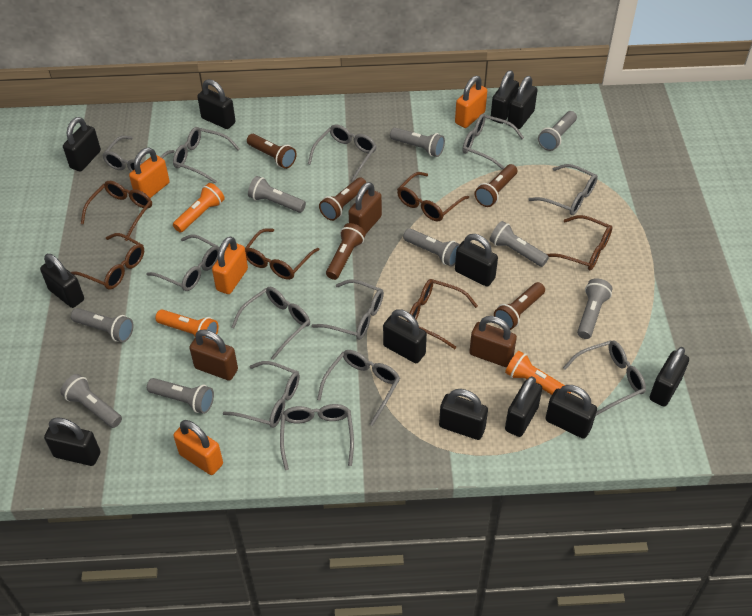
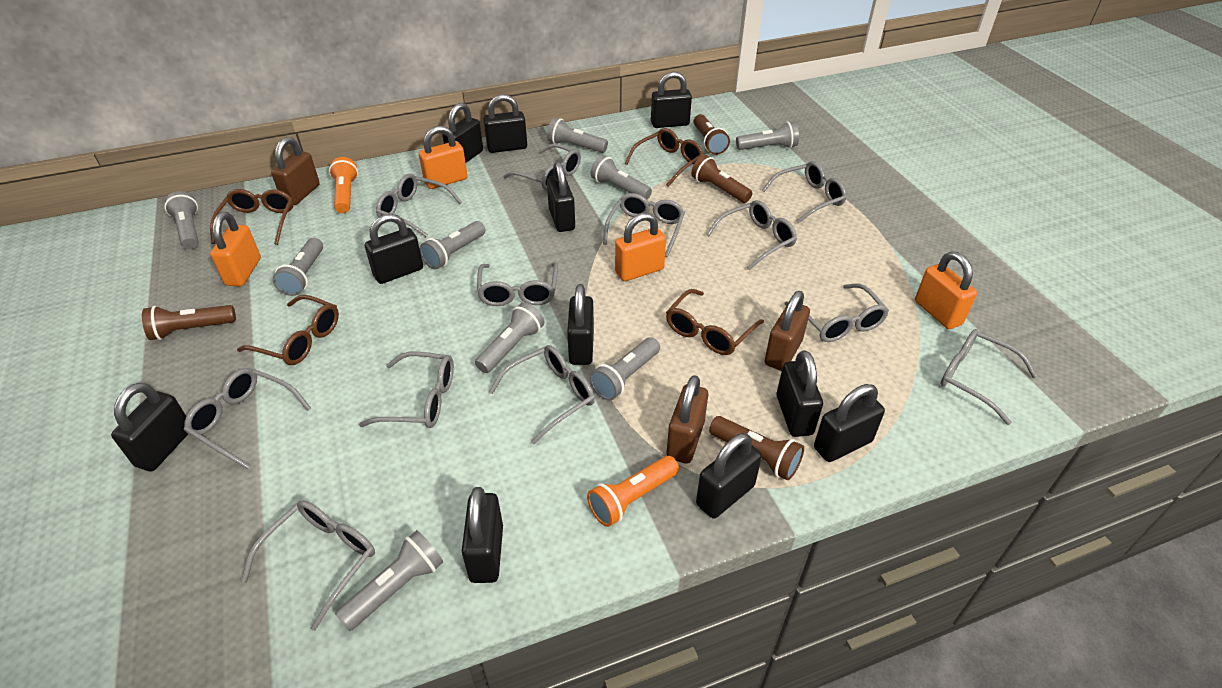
black padlock: [40,254,84,308] [44,417,100,466] [63,117,101,172] [197,79,236,129] [383,309,427,363] [439,389,488,440] [455,234,498,287] [491,70,519,124] [505,376,542,437] [508,76,537,129] [545,385,597,439] [650,347,689,407] = 12 -> [111,383,188,471] [365,214,423,284] [442,103,483,163] [462,487,503,583] [483,94,527,153] [547,162,575,232] [567,284,594,365] [651,72,692,128] [696,433,762,518] [777,350,823,437] [814,384,885,462] = 11
brown flashlight: [247,134,297,169] [319,177,367,221] [326,223,366,280] [474,164,517,207] [494,282,545,330] = 5 -> [142,305,236,340] [691,155,752,203] [693,114,730,155] [709,416,804,480] = 4
brown glasses: [71,233,144,290] [81,181,152,241] [245,228,320,280] [397,172,469,222] [407,279,478,349] [547,215,613,271] = 6 -> [210,189,294,245] [237,295,339,365] [625,128,704,187] [666,289,764,355] = 4
orange flashlight: [155,309,218,340] [173,183,225,233] [505,351,571,395] = 3 -> [329,157,358,213] [587,456,679,527] = 2

